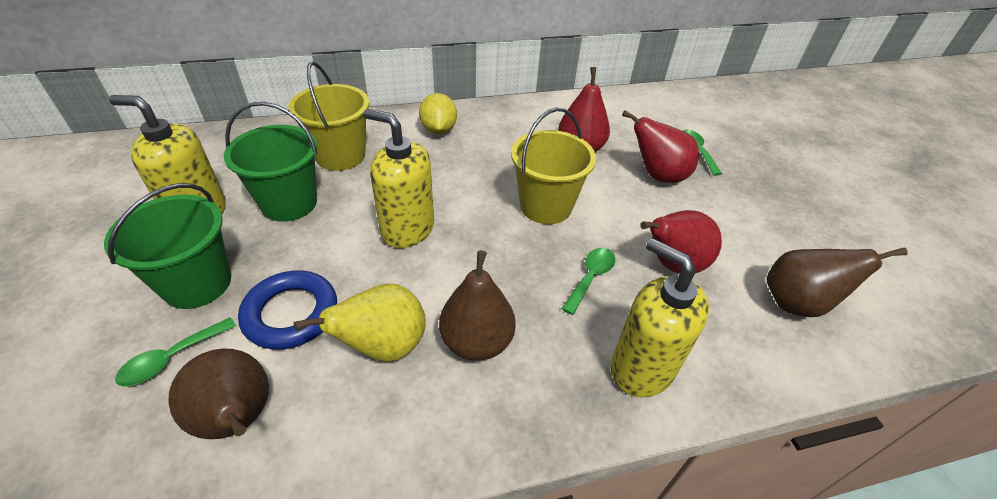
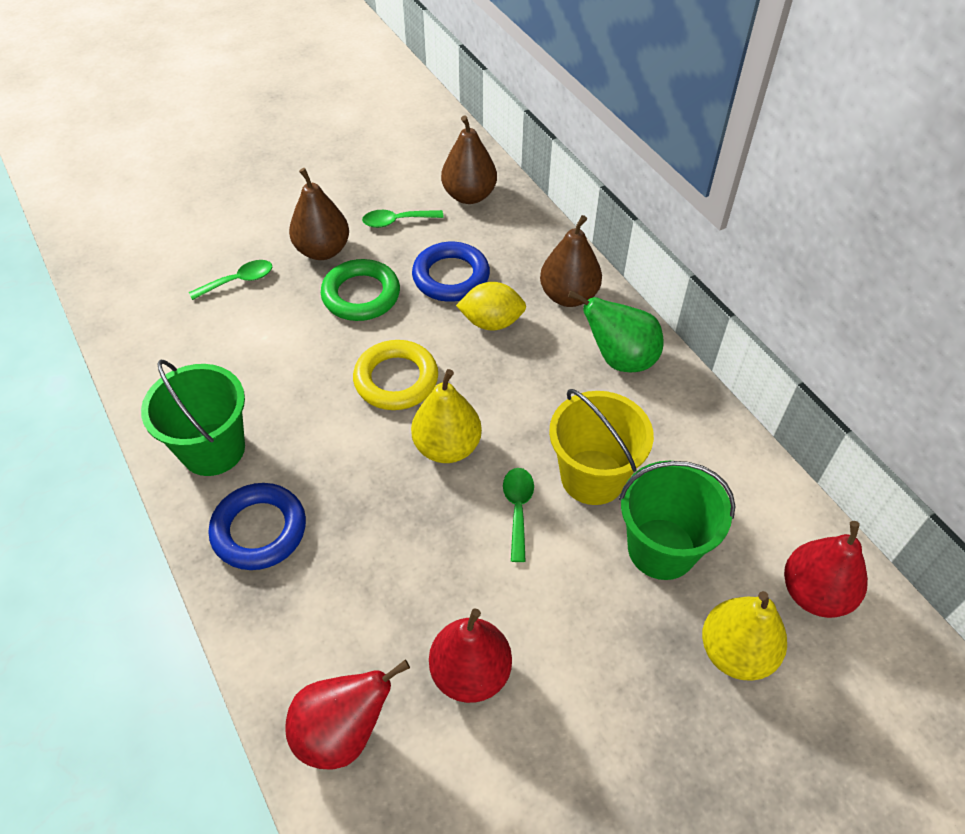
blue ring: [238,270,337,350] = 1 -> [209,483,306,570] [412,242,490,302] = 2
green pear: none = 0 -> [568,290,663,372] = 1
green ring: none = 0 -> [321,259,400,321] = 1
yellow bucket: [288,62,370,171] [511,107,596,224] = 2 -> [549,389,654,505] = 1
yellow pear: [294,284,426,362] = 1 -> [411,369,482,463] [702,591,787,681] = 2
yellow ring: none = 0 -> [353,340,438,410] = 1
yellow soap dispenser: [109,95,226,214] [364,109,434,248] [611,238,709,397] = 3 -> none = 0

